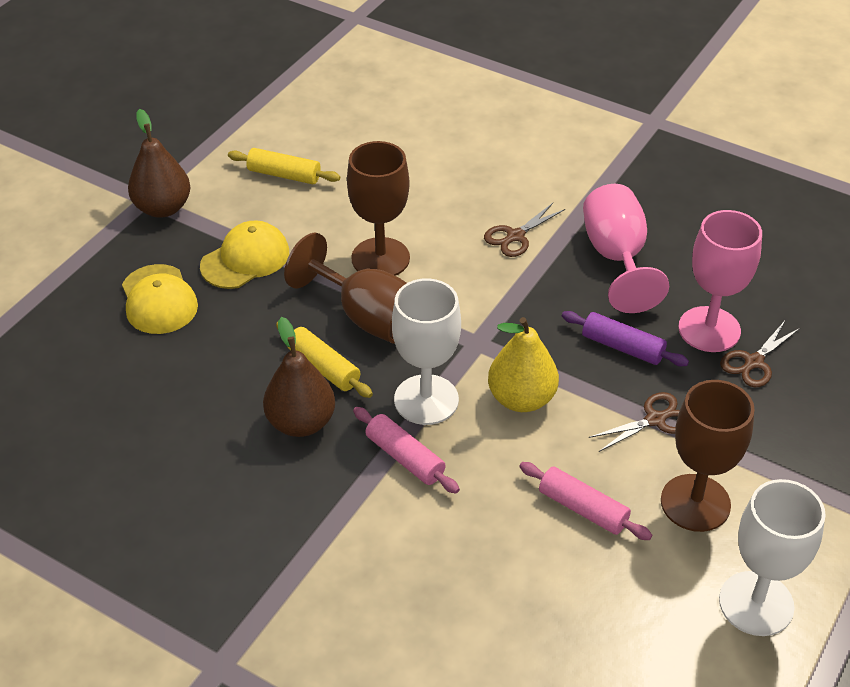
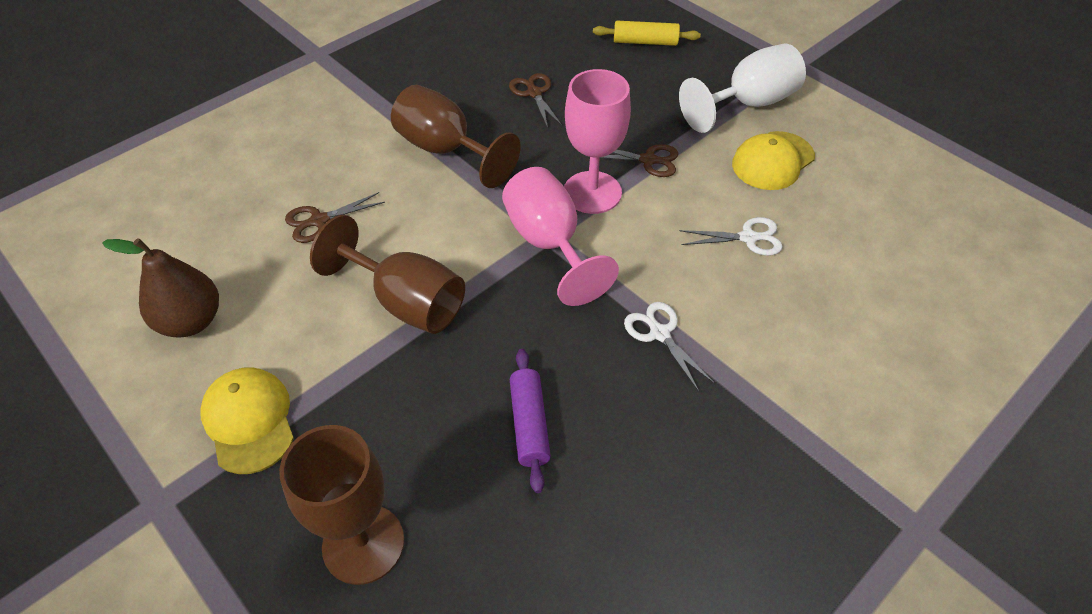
brown pear: [128,109,190,218] [263,317,335,437] = 2 -> [102,238,219,338] = 1
pink rolling pin: [353,407,460,494] [519,462,652,540] = 2 -> none = 0
white goblet: [392,278,461,425] [719,479,826,636] = 2 -> [679,43,806,133] = 1
white scissors: none = 0 -> [624,302,715,392] [680,217,783,256] = 2
yellow pear: [488,317,559,412] = 1 -> none = 0
yellow rolling pin: [228,148,340,184] [276,322,373,398] = 2 -> [593,21,701,46] = 1

